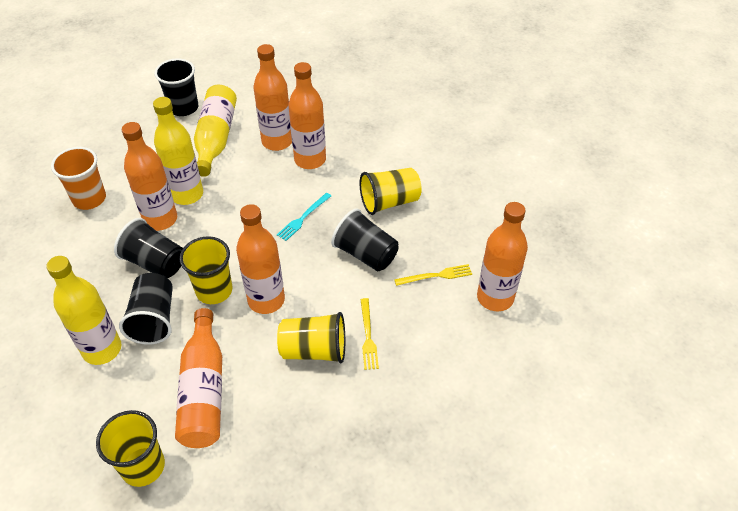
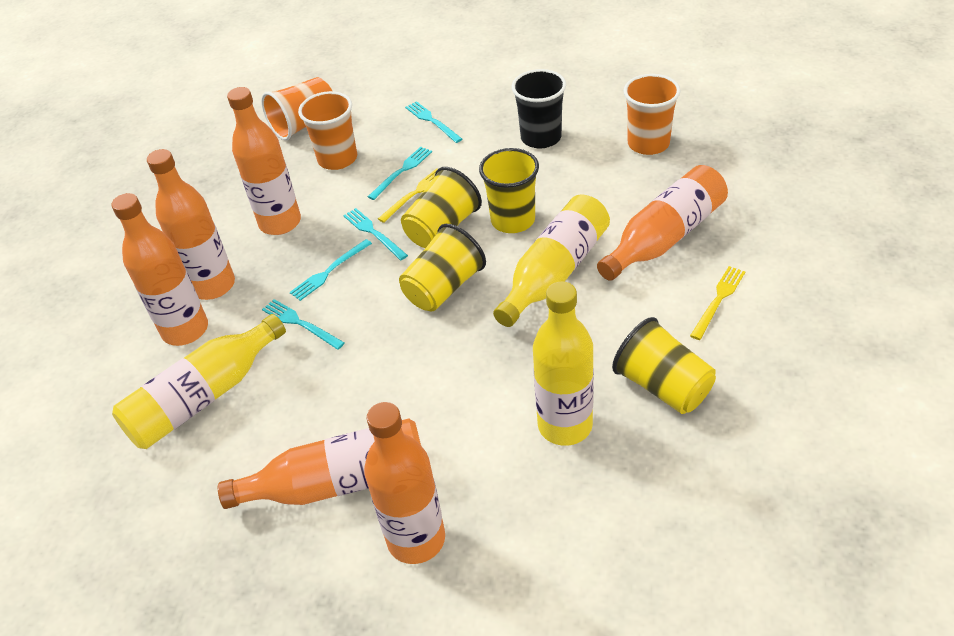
black cup: [114,218,183,278] [119,273,173,345] [155,58,198,116] [331,209,399,271] = 4 -> [512,69,566,149] = 1
orange cup: [51,147,106,210] = 1 -> [261,77,332,140] [298,91,357,170] [623,74,680,155] = 3
turquoise fork: [277,193,331,241] = 1 -> [262,299,345,350] [290,239,372,301] [343,208,408,260] [368,147,432,200] [405,101,462,143] = 5

